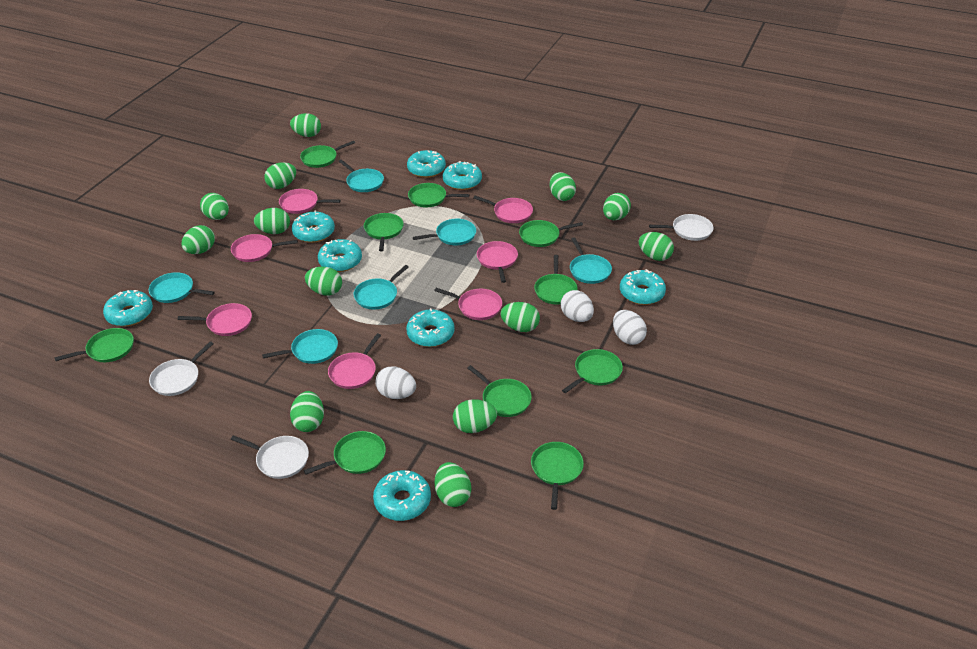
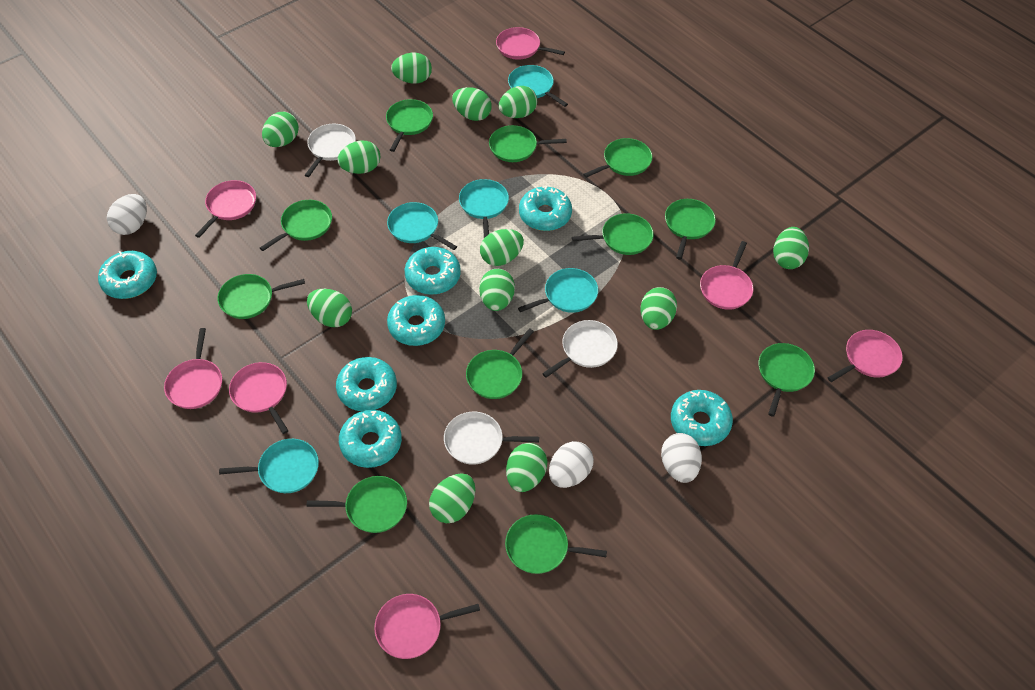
green egg: [181,225,215,254] [200,193,229,220] [254,208,290,234] [264,162,296,189] [290,113,321,137] [290,391,324,432] [305,267,342,296] [435,462,471,507] [453,399,497,433] [501,302,540,332] [550,172,576,201] [603,193,631,220] [639,232,674,261] = 13 -> [262,112,299,147] [307,289,352,327] [337,141,380,174] [391,53,432,84] [429,473,475,523] [452,87,492,121] [479,269,515,311] [480,229,524,266] [499,86,537,118] [506,443,547,492] [641,287,677,330] [773,227,809,269] = 12
green pan: [55,328,134,362] [300,141,355,168] [304,431,386,474] [364,213,404,251] [408,183,469,207] [468,365,532,417] [519,220,583,247] [531,442,584,510] [534,255,578,305] [562,349,623,393] = 10 -> [218,274,305,319] [260,200,332,251] [306,476,407,533] [386,99,433,152] [466,328,534,399] [489,125,567,162] [505,514,607,574] [572,213,654,255] [583,138,652,178] [665,199,716,259] [759,343,815,417] = 11
turquoise donut: [103,290,153,326] [292,210,335,243] [318,239,362,272] [373,470,431,521] [406,308,455,347] [407,150,446,178] [443,161,482,190] [620,269,666,305] = 8 -> [98,251,157,299] [336,357,397,411] [339,410,402,468] [387,295,445,346] [405,247,461,295] [519,186,572,231] [671,390,733,446] = 7
turquoise pan: [149,272,215,303] [262,329,338,364] [339,159,384,192] [354,265,409,310] [413,219,476,245] [570,237,612,284] = 6 -> [219,439,319,493] [387,202,457,250] [459,179,509,238] [508,65,568,107] [518,268,598,313] = 5

